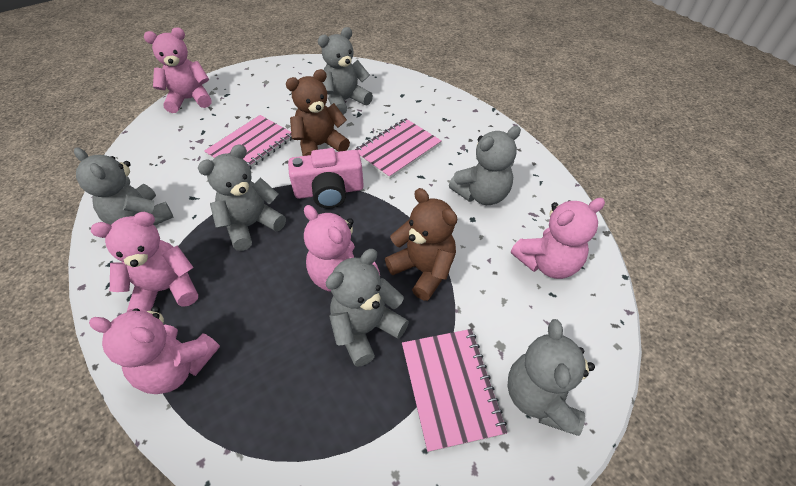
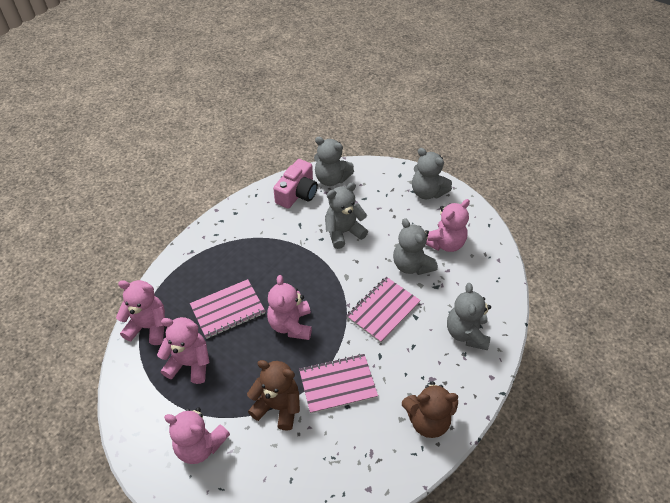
grey teddy bear: [74,147,173,225] [198,144,286,251] [318,27,373,115] [326,249,409,367] [449,126,521,205] [508,319,595,436] = 6 -> [314,137,354,186] [325,182,368,249] [393,218,438,275] [412,148,452,199] [447,283,491,350] = 5

